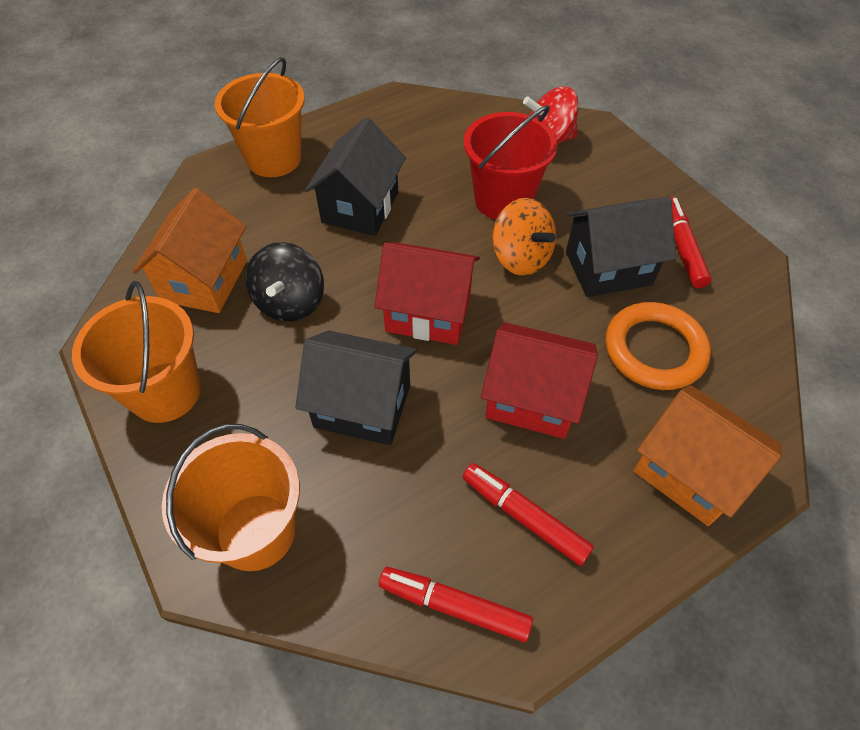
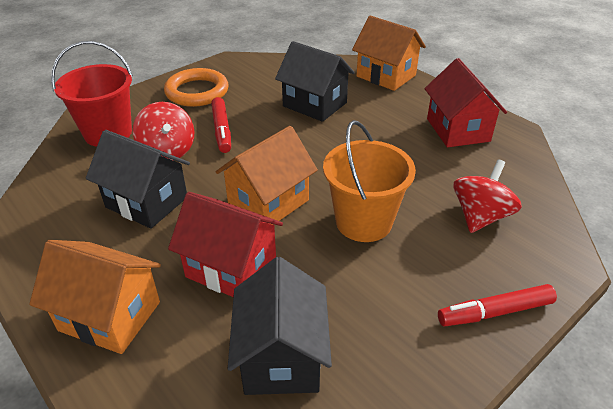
black spinning top: [245,242,324,322] = 1 -> none = 0
orange bucket: [72,281,201,423] [162,424,300,571] [215,57,305,177] = 3 -> [323,120,416,242] = 1
orange house: [132,188,247,313] [633,385,781,526] = 2 -> [29,240,161,354] [216,126,318,225] [352,15,426,91] = 3
orange spinning top: [492,198,556,276] = 1 -> none = 0
red marker: [379,567,533,642] [463,463,594,566] [670,197,712,288] = 3 -> [211,97,231,153] [438,284,557,327] = 2
red spinning top: [523,86,578,144] = 1 -> [133,102,194,161] [454,159,522,233] = 2

